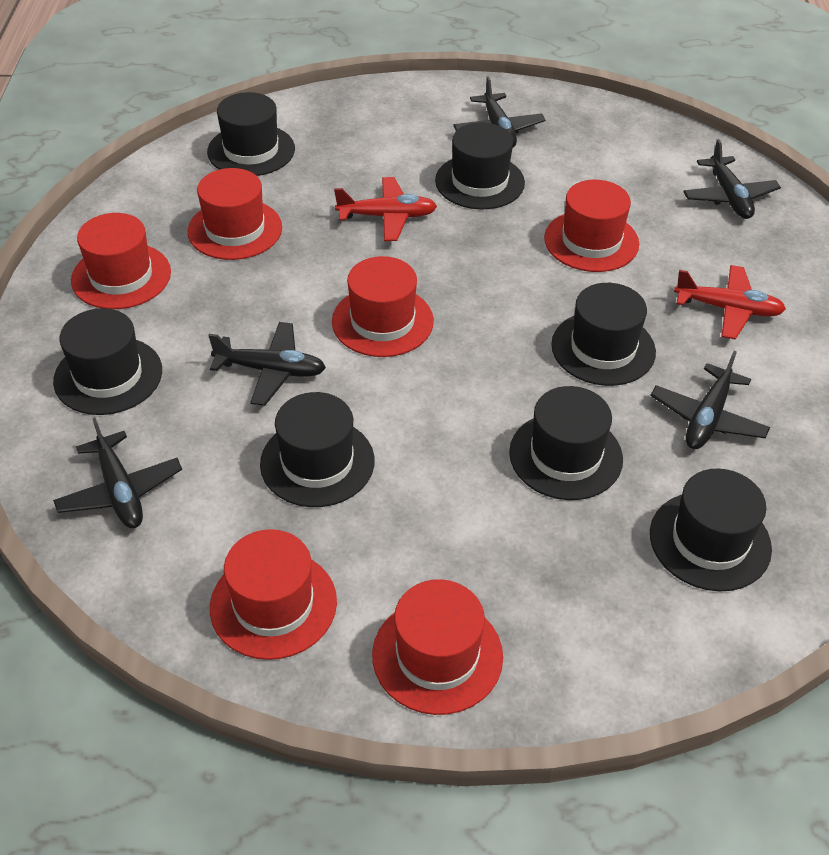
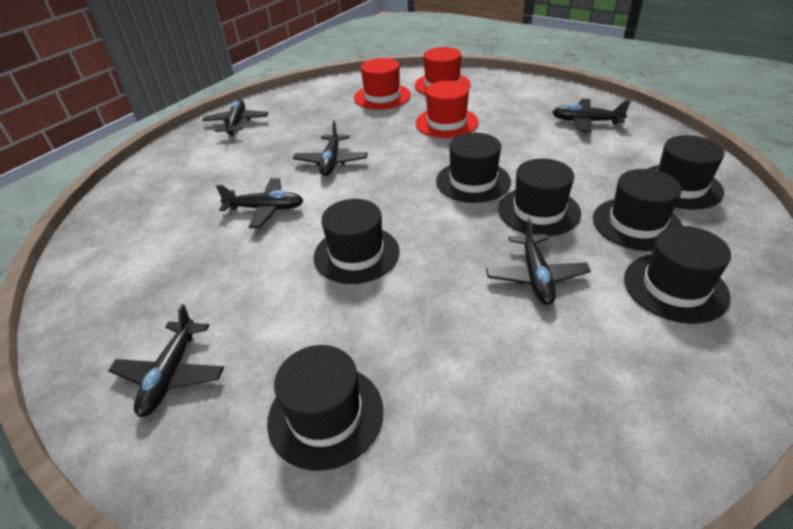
black plane: [53,418,182,528] [208,322,326,406] [453,76,545,148] [650,351,770,449] [683,139,781,219] = 5 -> [108,304,224,417] [202,100,268,136] [216,178,304,228] [293,120,368,176] [486,217,591,305] [552,99,631,133] = 6
red hat: [71,213,171,309] [188,168,282,260] [210,529,337,660] [332,256,434,357] [372,579,503,715] [544,180,639,272] = 6 -> [354,58,411,110] [415,47,470,95] [416,81,479,138] = 3
red plane: [334,177,437,241] [674,265,786,340] = 2 -> none = 0

